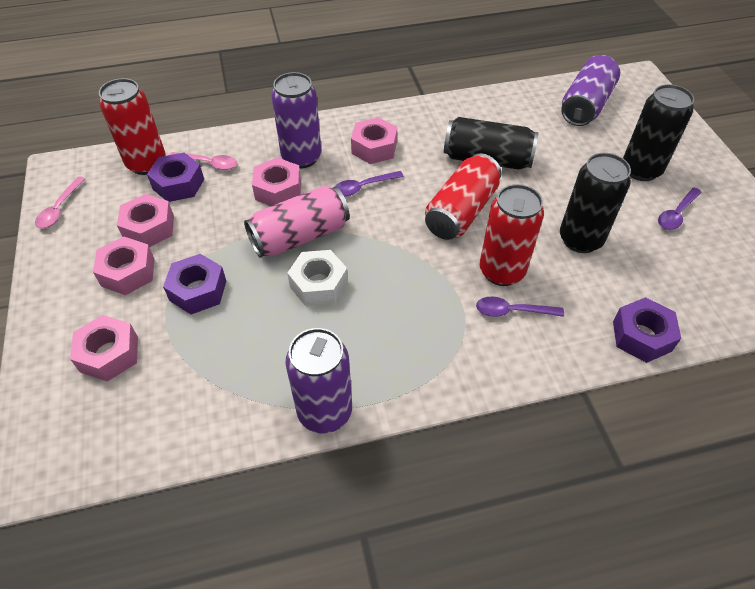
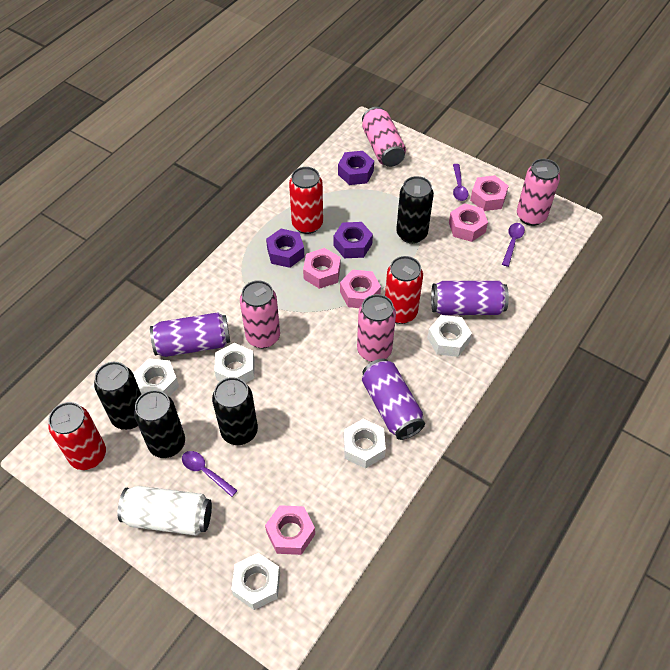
black can: [444,117,538,170] [560,153,631,253] [623,84,694,181] = 3 -> [94,362,142,430] [134,390,185,458] [212,377,258,445] [396,176,434,244] = 4
pink can: [244,185,350,258] = 1 -> [240,280,280,348] [357,294,396,362] [362,107,406,167] [517,159,560,226] = 4
pink spoon: [35,177,85,228] [170,152,237,170] = 2 -> none = 0
white can: none = 0 -> [117,486,212,536] = 1
white nut: [287,250,348,306] = 1 -> [133,358,179,397] [214,343,255,383] [231,553,280,610] [344,419,386,469] [427,315,472,357] = 5

